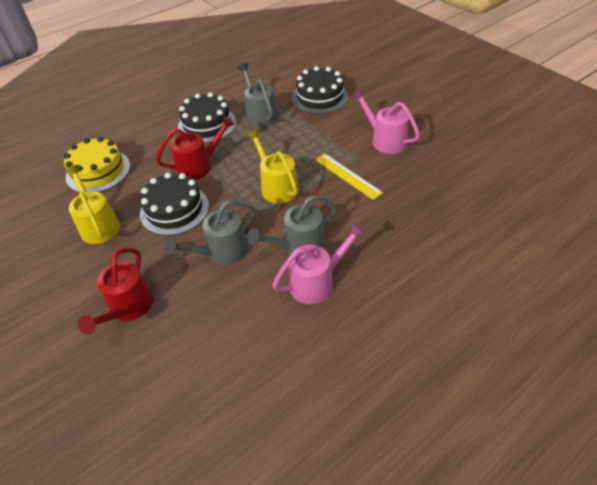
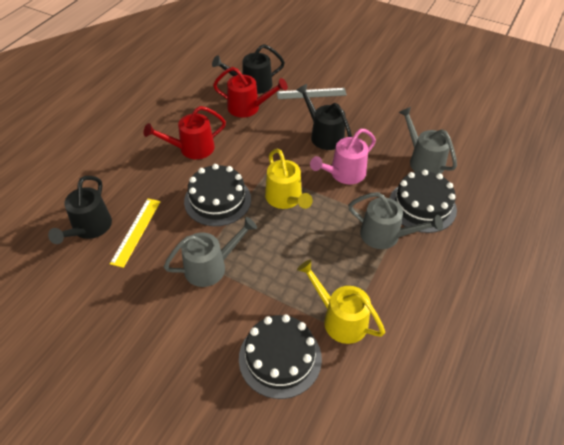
black watering can: none = 0 -> [48,176,112,244] [212,44,285,94] [296,84,352,150] = 3
grey ruler: none = 0 -> [277,88,347,99] = 1
pink watering can: [272,223,366,304] [352,89,420,154] = 2 -> [310,129,376,184] = 1
yellow cake: [64,137,130,192] = 1 -> none = 0

